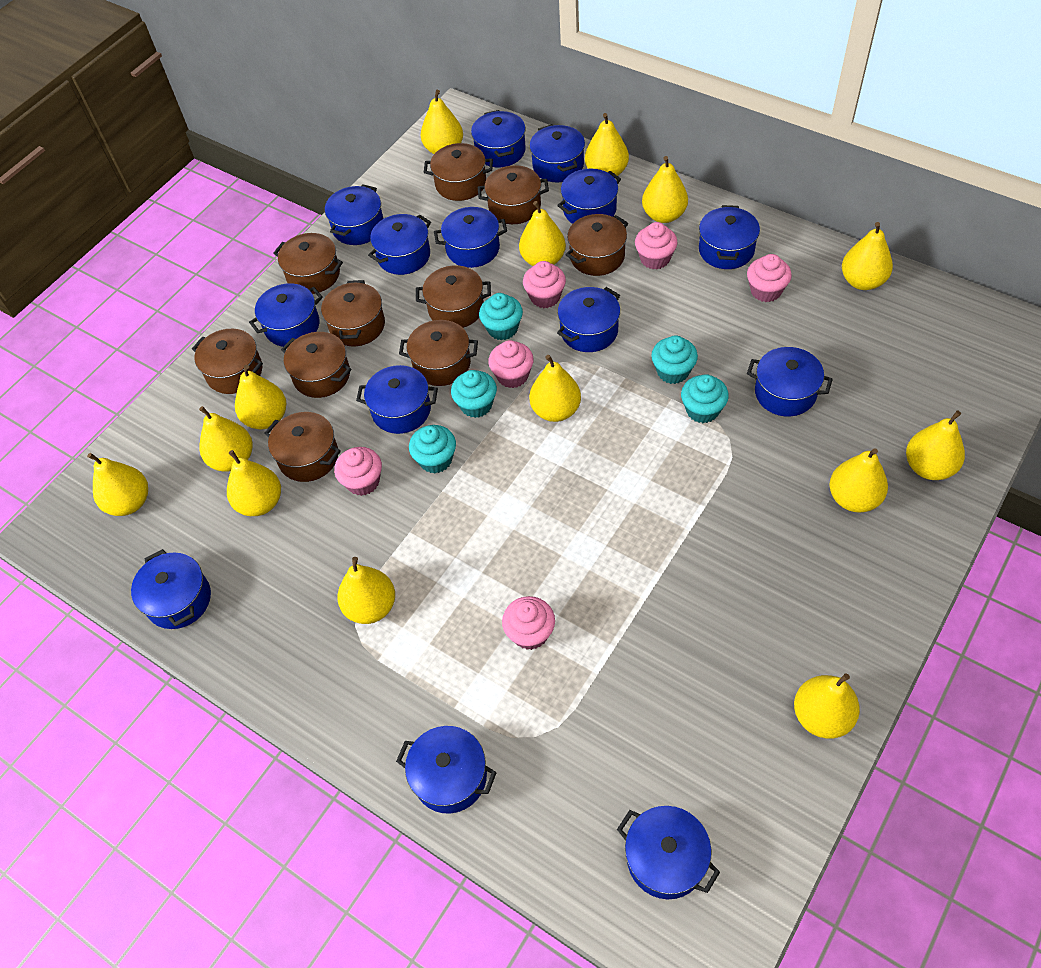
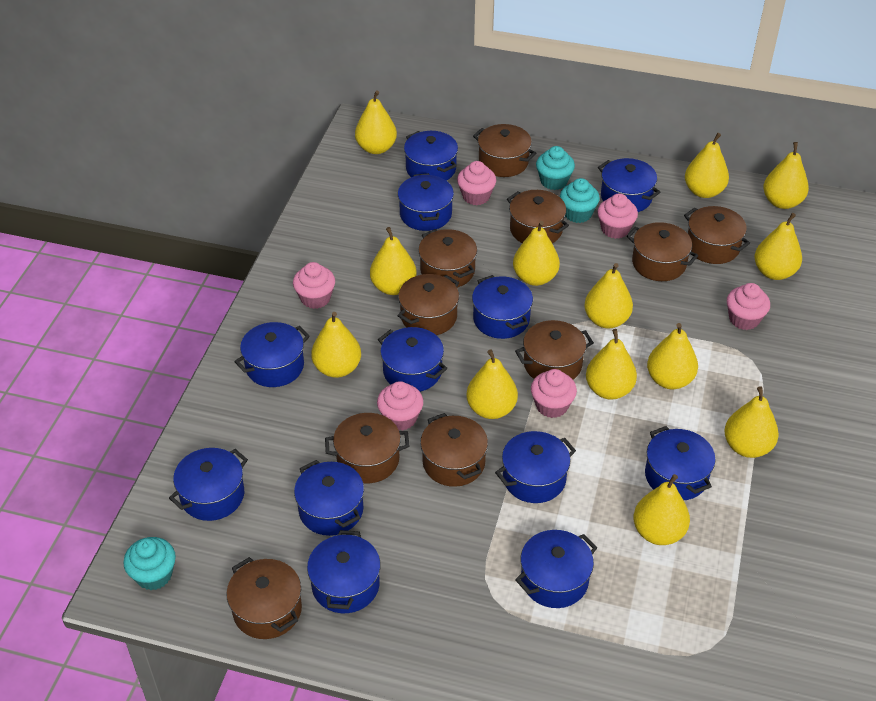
blue pot: [131,549,211,629] [249,283,323,347] [325,184,384,245] [356,365,438,434] [368,214,431,275] [396,726,497,814] [434,207,507,268] [471,110,526,167] [529,124,585,182] [557,169,621,224] [557,287,620,352] [617,806,720,899] [699,205,760,269] [747,347,833,416] = 14 -> [169,448,248,521] [234,322,310,387] [294,460,364,536] [307,530,381,613] [378,327,448,392] [398,173,454,231] [404,131,458,181] [472,275,533,339] [495,431,576,503] [515,530,597,608] [598,158,661,212] [645,426,716,500] = 12
turquoise cupcake: [409,425,456,474] [451,370,497,418] [479,293,523,340] [651,335,698,384] [681,374,729,423] = 5 -> [123,537,176,590] [536,146,575,190] [560,178,600,223] = 3
yellow pear: [87,453,148,516] [199,406,253,472] [227,450,281,516] [235,365,286,429] [338,557,395,624] [421,90,463,154] [519,201,566,266] [529,355,581,422] [585,113,629,176] [642,156,688,223] [794,673,860,738] [829,448,888,512] [842,222,893,290] [906,410,965,480] = 14 -> [311,312,361,378] [355,90,397,154] [370,227,417,295] [466,350,518,419] [513,221,560,286] [584,263,633,328] [586,329,637,400] [633,474,690,545] [647,323,698,389] [685,133,729,198] [724,386,779,458] [754,213,802,280] [763,142,809,209] = 13

